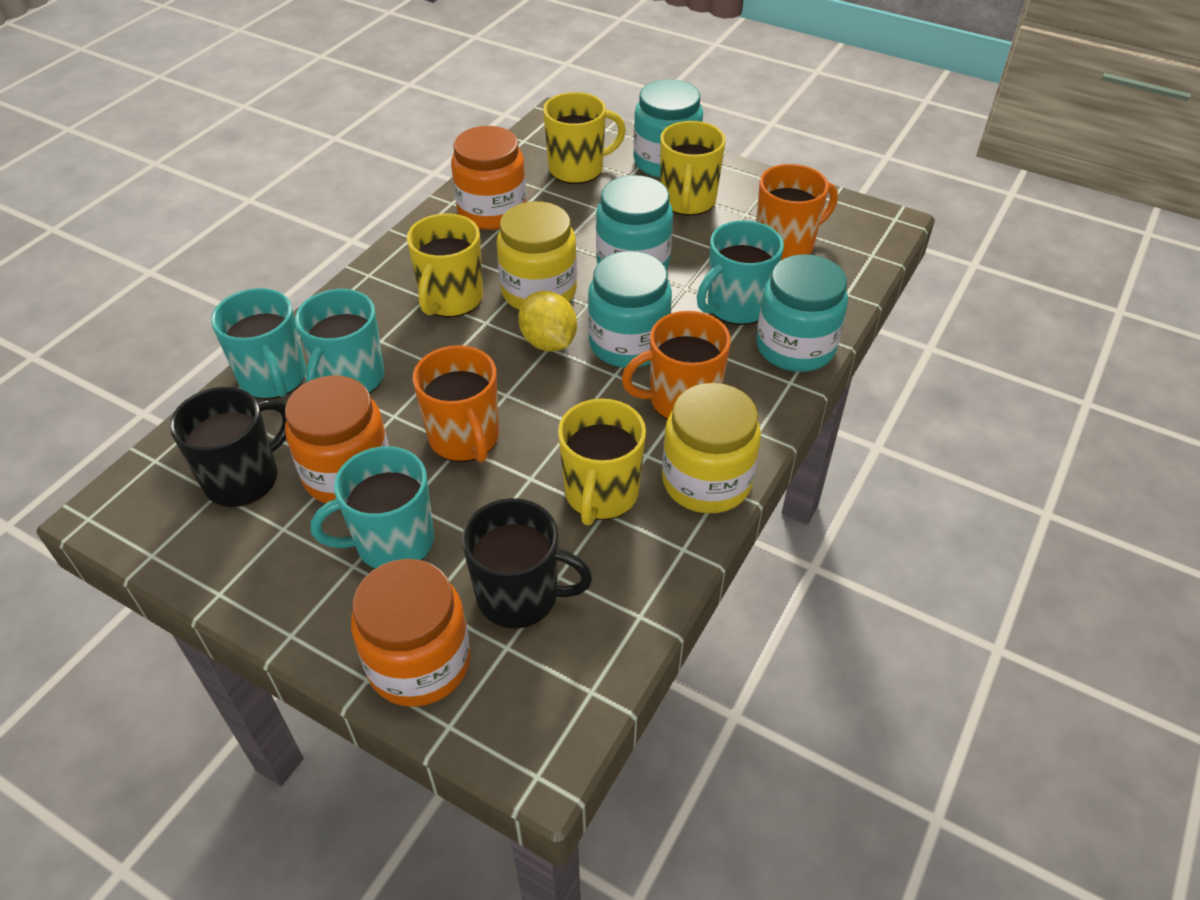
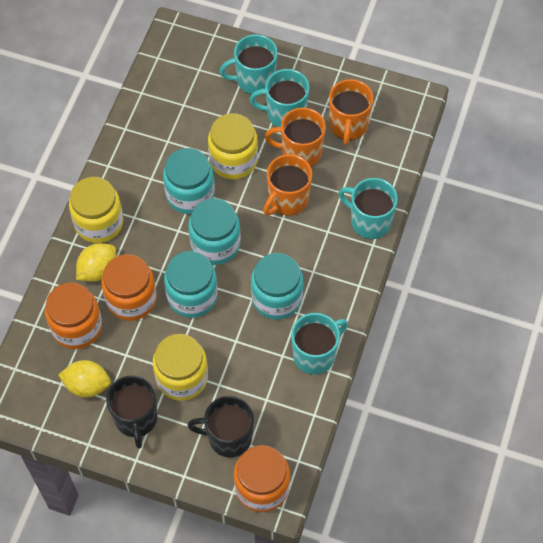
yellow jar: [497,201,577,310] [662,383,761,513] = 2 -> [69,177,123,243] [153,334,208,401] [208,113,258,179] = 3
yellow lemon: [518,291,577,352] = 1 -> [58,360,111,398] [76,243,116,282] = 2
yellow mug: [407,213,483,317] [543,92,626,184] [558,399,646,526] [660,121,726,216] = 4 -> none = 0

